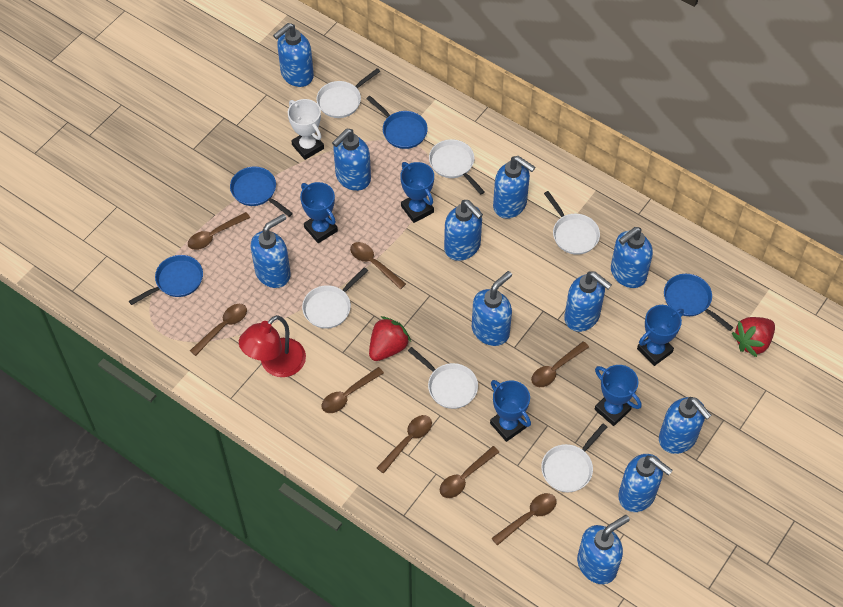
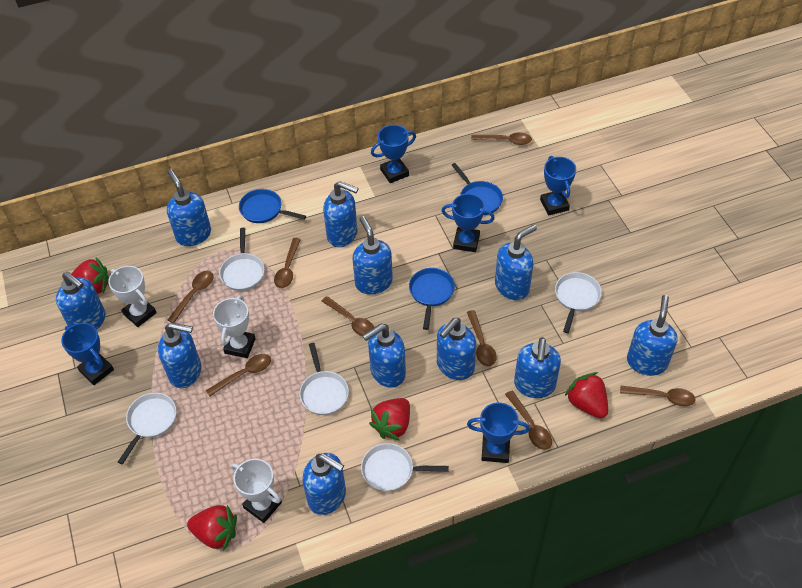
blue pan: [129,255,203,305] [230,166,293,217] [366,96,428,149] [664,274,734,331] = 4 -> [239,189,306,223] [409,268,455,330] [451,163,503,215] = 3
red lamp: [239,315,306,377] = 1 -> none = 0
red strawberry: [369,316,411,361] [732,317,775,357] = 2 -> [71,257,109,294] [187,505,237,551] [369,398,410,441] [565,372,608,418] = 4
white pan: [302,267,368,329] [316,68,380,118] [408,347,478,409] [429,139,485,195] [541,423,607,492] [544,191,600,255] = 6 -> [118,393,176,465] [219,228,265,291] [299,343,349,415] [361,443,449,492] [555,272,602,333] = 5
white trophy: [288,99,324,160] = 1 -> [108,266,157,327] [213,295,256,358] [231,459,282,523] = 3

